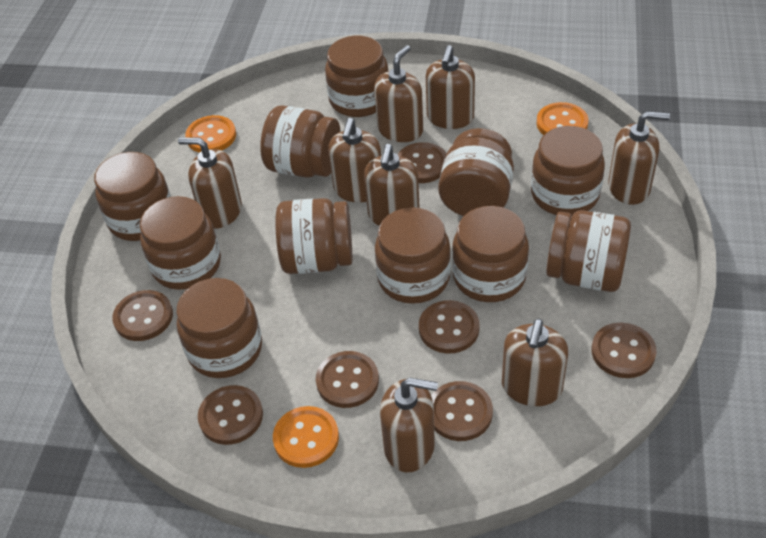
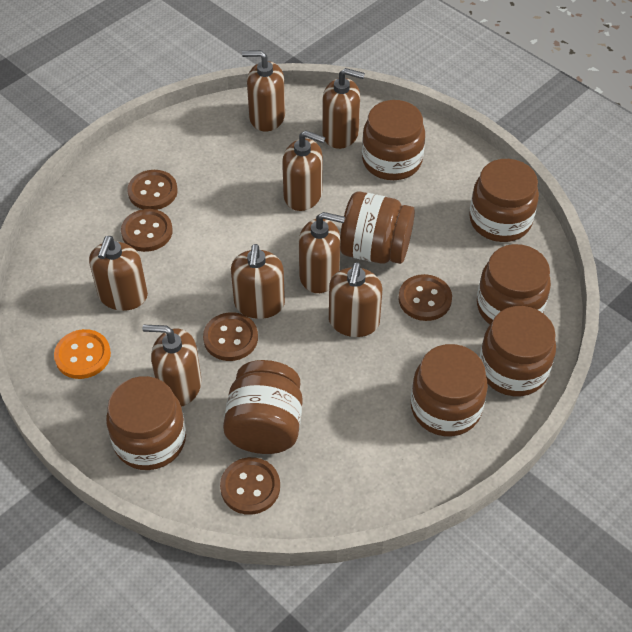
brown button: [112,290,173,341] [198,385,263,445] [316,351,379,408] [398,142,446,183] [419,300,480,353] [431,381,493,441] [592,322,656,378] = 7 -> [121,209,173,252] [127,170,178,210] [203,312,258,361] [220,457,280,515] [398,274,452,321] = 5
brown jar: [94,152,171,241] [140,196,221,290] [177,278,262,378] [260,106,341,178] [275,198,352,274] [325,36,388,117] [375,207,451,304] [438,128,514,216] [452,206,529,302] [531,126,605,215] [546,210,631,292] = 11 -> [106,376,186,470] [223,360,302,454] [340,191,415,264] [362,100,425,180] [411,344,488,436] [469,159,539,242] [477,244,551,324] [479,306,556,396] = 8
orange button: [185,115,236,153] [273,406,339,468] [537,102,588,135] = 3 -> [54,329,111,379] = 1

